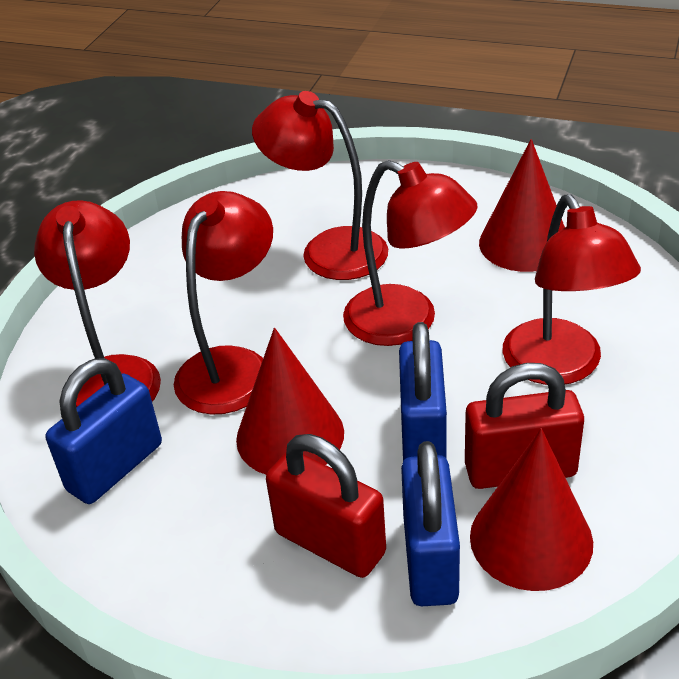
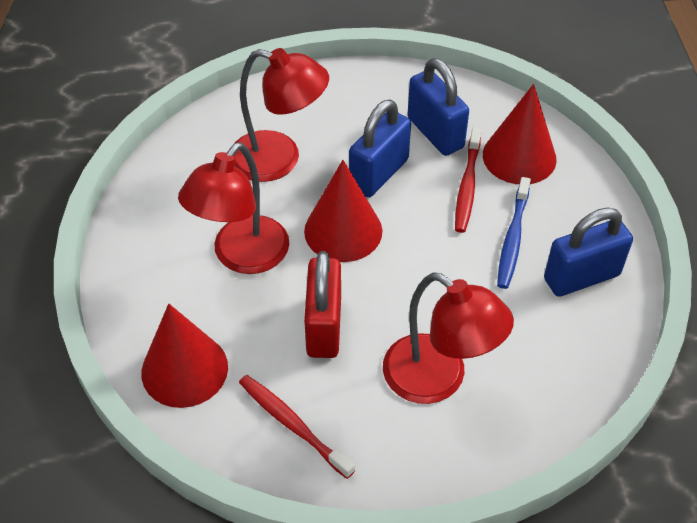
blue toothbrush: none = 0 -> [497,177,531,289] = 1
red lamp: [34,200,161,407] [174,191,273,415] [252,91,388,280] [343,160,478,346] [503,194,641,385] = 5 -> [178,142,289,274] [234,48,329,182] [383,272,514,404] = 3
red padlock: [266,434,386,578] [465,363,584,489] = 2 -> [304,251,341,358] = 1
red toothbrush: none = 0 -> [239,375,355,479] [455,127,481,233] = 2

